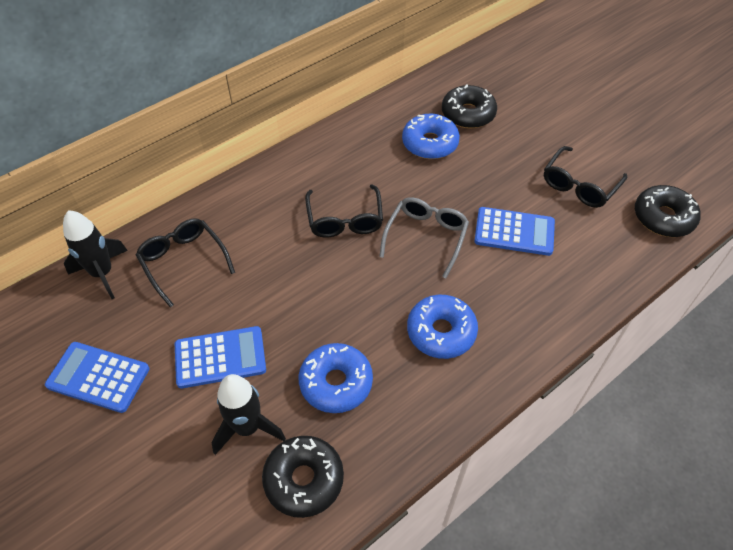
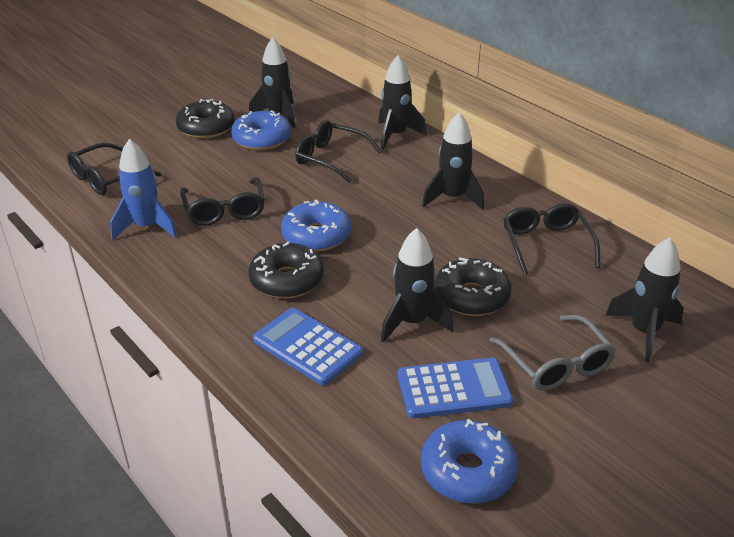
black glasses: [136,218,235,308] [305,184,383,238] [544,146,627,208] = 3 -> [67,143,162,195] [180,177,265,226] [295,120,382,183] [503,203,600,276] = 4
black rocket: [63,210,128,299] [212,374,286,455] = 2 -> [249,37,295,128] [378,55,427,150] [381,228,454,342] [422,112,484,210] [605,237,684,362] = 5
blue calculator: [45,342,149,413] [175,326,266,388] [474,207,555,256] = 3 -> [253,308,363,385] [397,357,513,419] = 2
blue rocket: none = 0 -> [110,139,177,240] = 1

